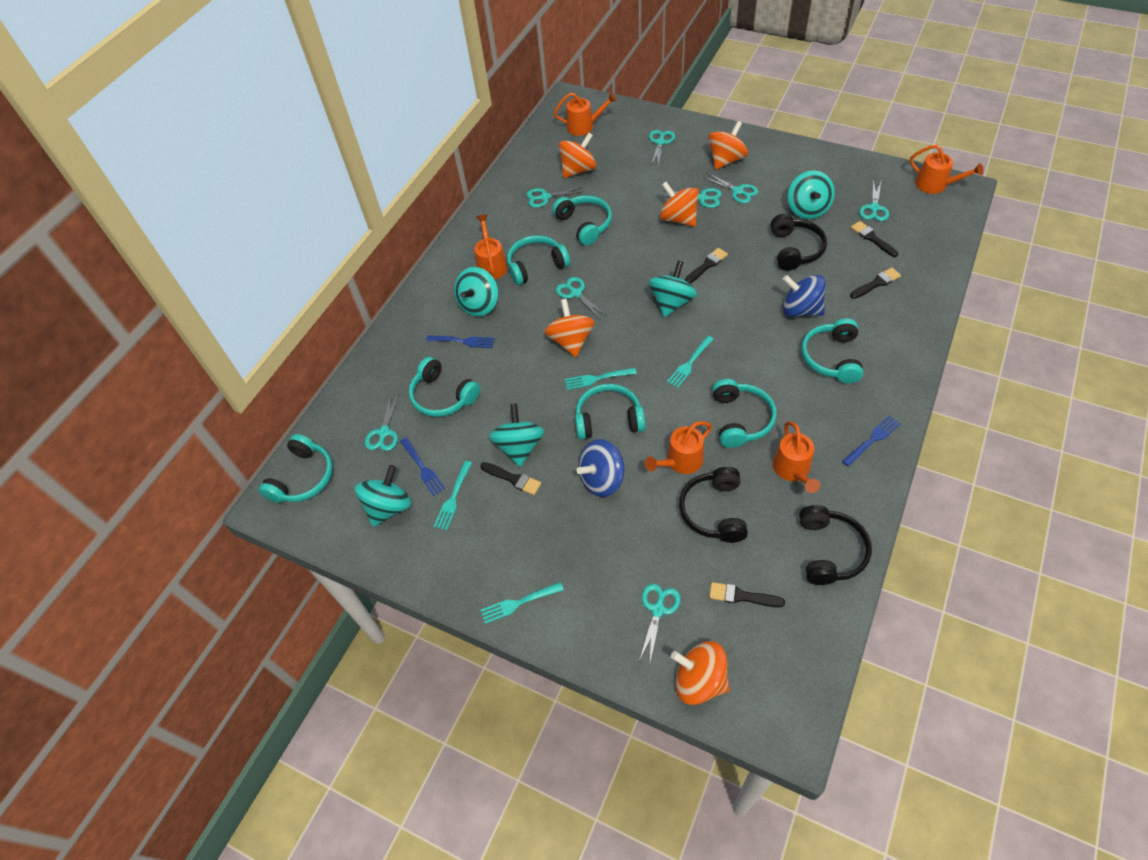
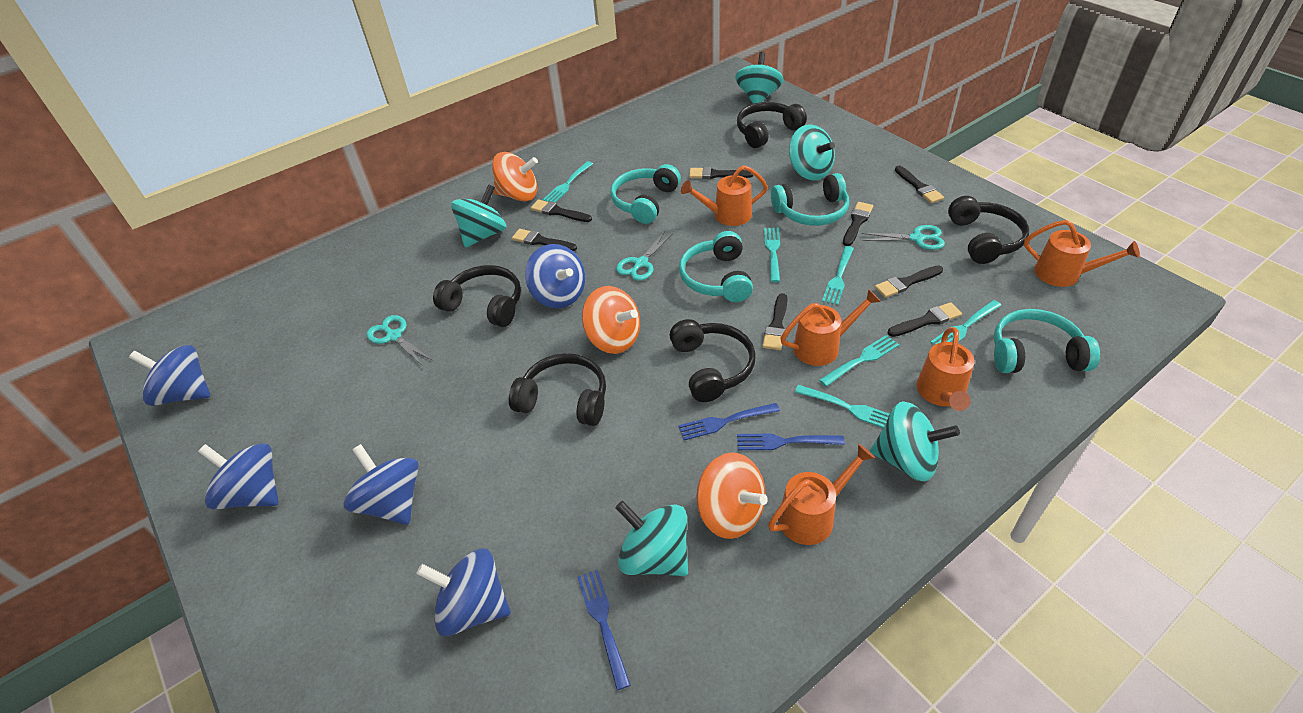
black brush: [480,462,541,495] [685,248,728,284] [709,582,785,607] [850,268,901,299] [851,221,898,257] = 5 -> [512,229,577,251] [530,199,592,222] [689,167,753,179] [762,293,788,350] [843,202,873,246] [875,265,943,298] [888,302,962,337] [895,166,944,203] = 8
black headphones: [679,467,748,543] [771,214,827,271] [799,505,872,585] = 3 -> [433,265,521,327] [509,353,606,426] [669,319,756,402] [737,102,807,148] [948,196,1029,264] = 5
blue spinning top: [577,439,624,497] [783,275,826,317] = 2 -> [129,345,210,406] [198,443,279,509] [343,444,419,525] [416,548,511,636] [525,244,585,308] = 5
orange spinning top: [544,299,595,357] [559,133,596,178] [660,182,699,227] [671,641,730,705] [708,121,748,170] = 5 -> [492,152,538,201] [582,286,640,354] [696,452,768,539] = 3
turquoise fork: [434,461,472,530] [481,582,564,624] [565,368,637,390] [667,336,714,388] = 4 -> [543,161,593,203] [764,228,780,282] [795,385,890,428] [819,335,899,387] [822,246,854,305] [930,300,1002,345] = 6
turquoise headphones: [259,434,333,503] [409,357,480,417] [507,235,570,285] [552,195,612,245] [575,384,646,439] [712,379,776,448] [801,318,863,383] = 7 -> [610,164,681,224] [679,231,753,302] [771,173,849,226] [994,309,1100,373] = 4
turquoise scissors: [365,394,399,451] [527,187,585,208] [556,277,607,319] [639,584,681,662] [649,130,675,166] [663,188,722,208] [703,173,758,203] [859,180,889,221] = 8 -> [366,315,433,366] [616,231,673,281] [861,225,945,250] = 3

